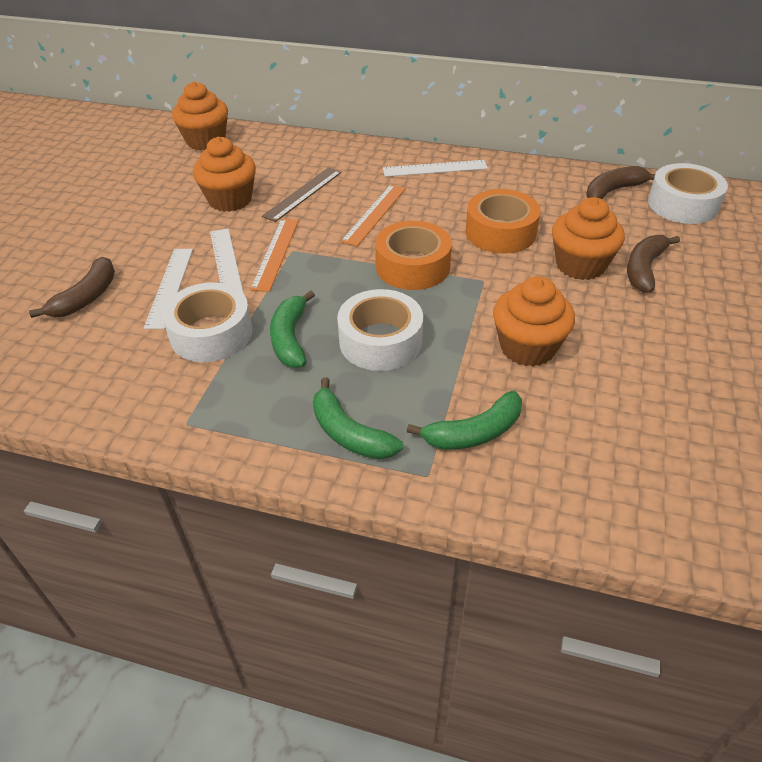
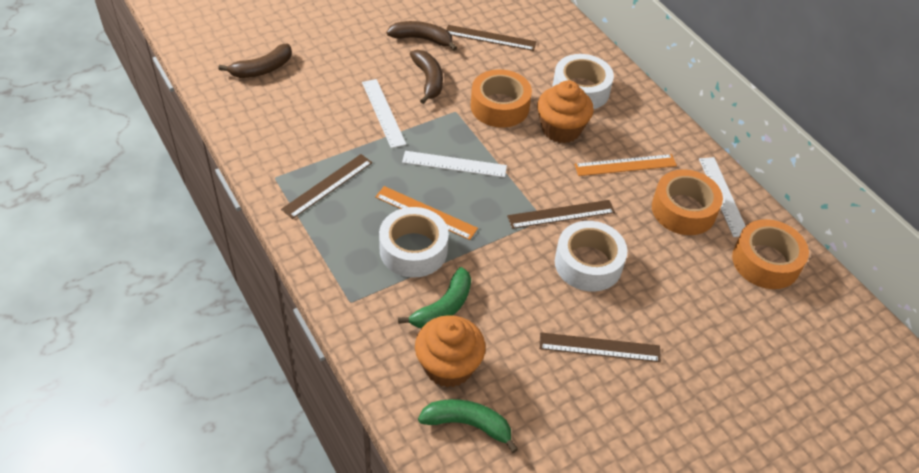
brown ruler: [262,167,342,222] = 1 -> [281,154,372,219] [446,25,537,51] [507,200,615,229] [539,332,661,362] = 4
green banana: [270,291,315,368] [313,377,403,459] [407,391,522,450] = 3 -> [398,267,471,328] [418,399,518,453] = 2
orange cupcake: [172,81,228,151] [193,137,256,212] [493,276,575,367] [552,197,625,280] = 4 -> [415,315,485,387] [537,80,594,143] = 2
orange tape: [375,221,452,290] [465,189,541,254] = 2 -> [471,69,532,128] [652,169,723,235] [732,219,809,289] = 3

